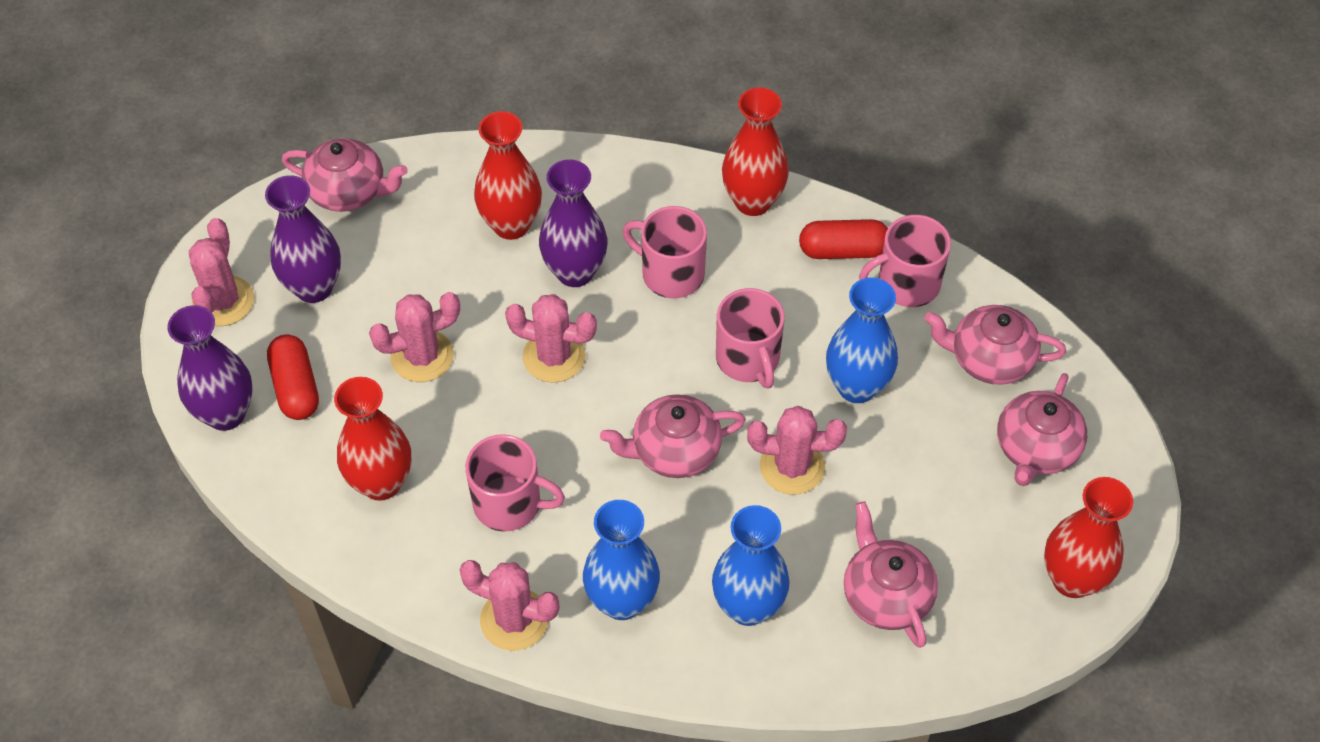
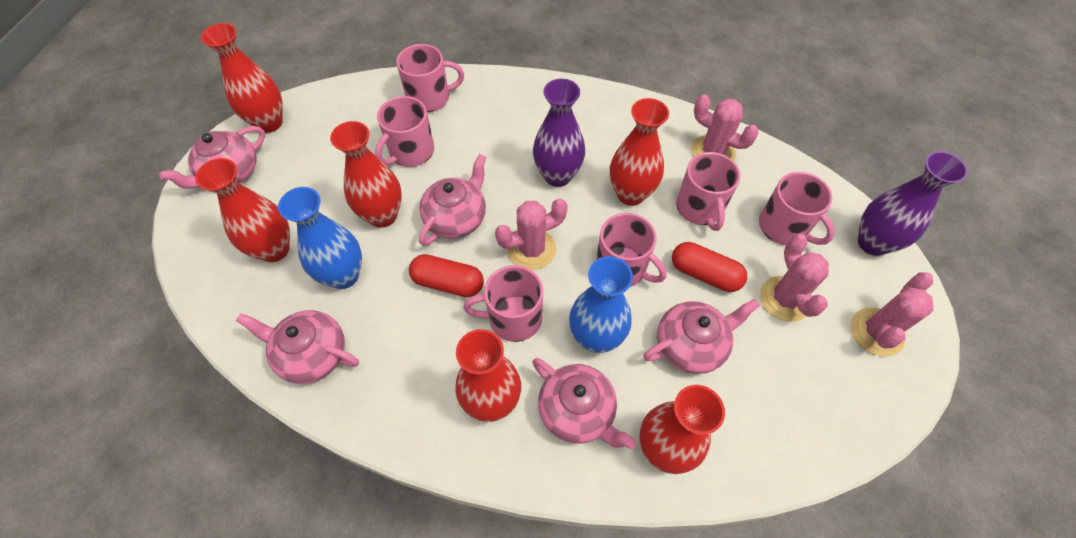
blue vase: [583,500,660,620] [712,505,790,626] [826,277,898,403] = 3 -> [278,187,362,289] [569,256,633,353] = 2
pink cactus: [189,218,254,326] [369,292,460,382] [459,560,559,651] [505,294,597,383] [747,406,847,495] = 5 -> [495,199,568,270] [691,94,759,161] [760,234,829,322] [851,272,934,356] = 4
pink mug: [465,434,565,532] [623,206,707,298] [716,288,785,388] [859,215,951,307] = 4 -> [375,96,434,167] [396,44,464,112] [464,265,543,342] [596,213,667,287] [676,152,740,231] [759,172,835,245] = 6
purple vase: [167,305,253,431] [265,175,341,303] [539,160,607,287] = 3 -> [533,79,585,187] [858,151,968,256] = 2
red vase: [334,377,411,501] [474,111,542,240] [722,87,789,216] [1044,477,1133,598] = 4 -> [195,158,290,262] [201,23,283,133] [330,121,402,228] [455,329,521,422] [610,98,669,206] [639,385,725,474] = 6

